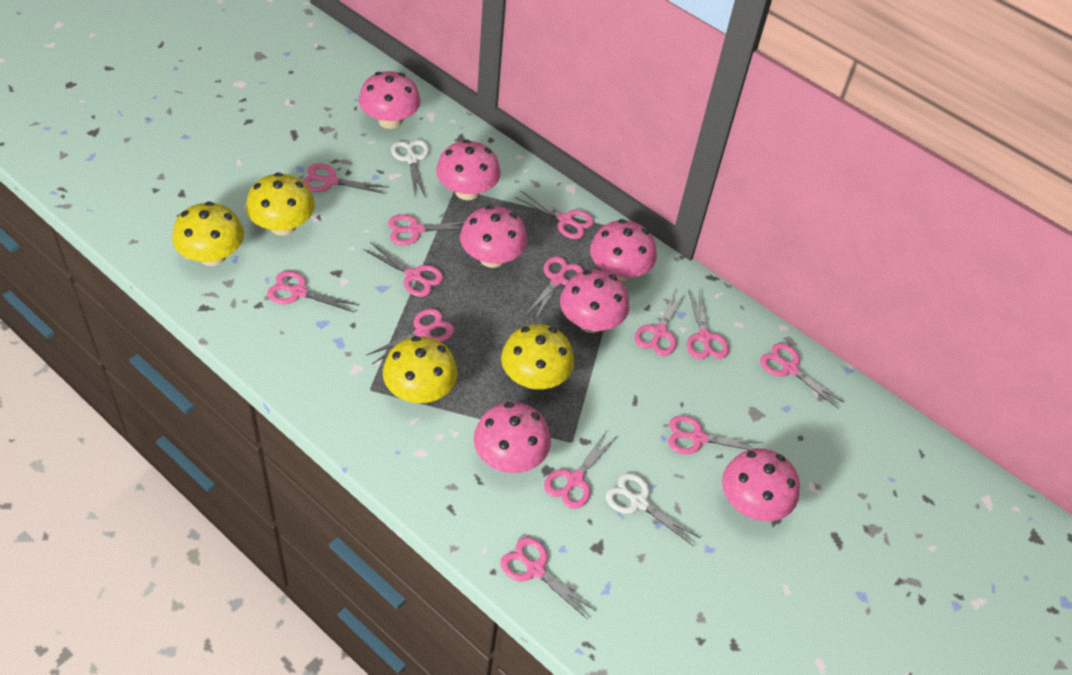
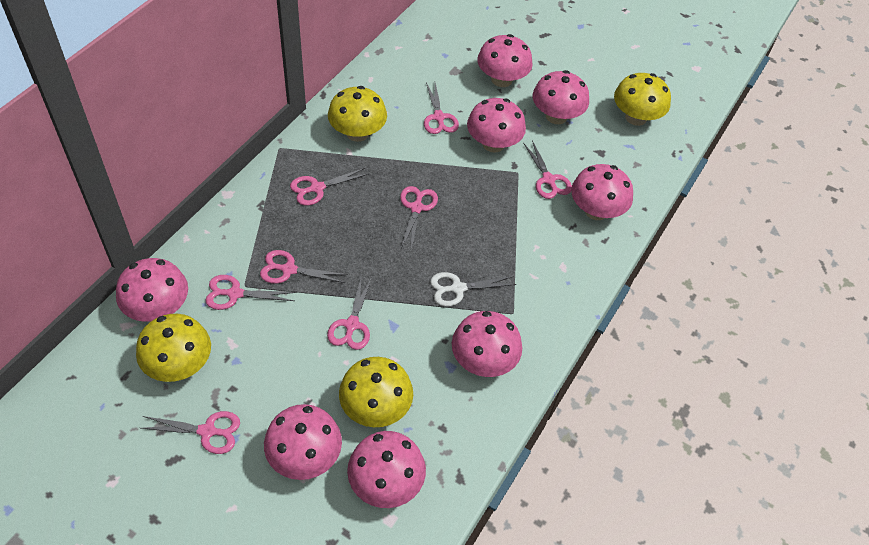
pink mushroom: [359,71,421,129] [436,139,501,200] [460,205,527,268] [474,402,551,473] [560,270,630,333] [590,219,657,282] [722,448,800,521] = 7 -> [116,258,188,322] [264,404,342,480] [347,431,426,508] [452,311,522,377] [467,98,526,153] [477,34,533,87] [533,70,589,124] [571,164,633,220] = 8
pink scissors: [267,271,359,312] [303,163,387,194] [363,242,443,297] [367,308,454,364] [388,214,465,245] [500,537,596,620] [515,191,594,239] [525,256,584,320] [544,432,617,509] [634,288,686,356] [668,415,764,454] [687,289,729,359] [760,343,845,409] = 13 -> [141,411,240,454] [205,275,296,310] [260,250,348,284] [290,167,369,206] [327,275,372,350] [400,186,438,250] [424,83,459,134] [523,141,572,199] = 8
white scissors: [391,139,429,198] [606,473,700,546] = 2 -> [430,272,517,306] = 1

